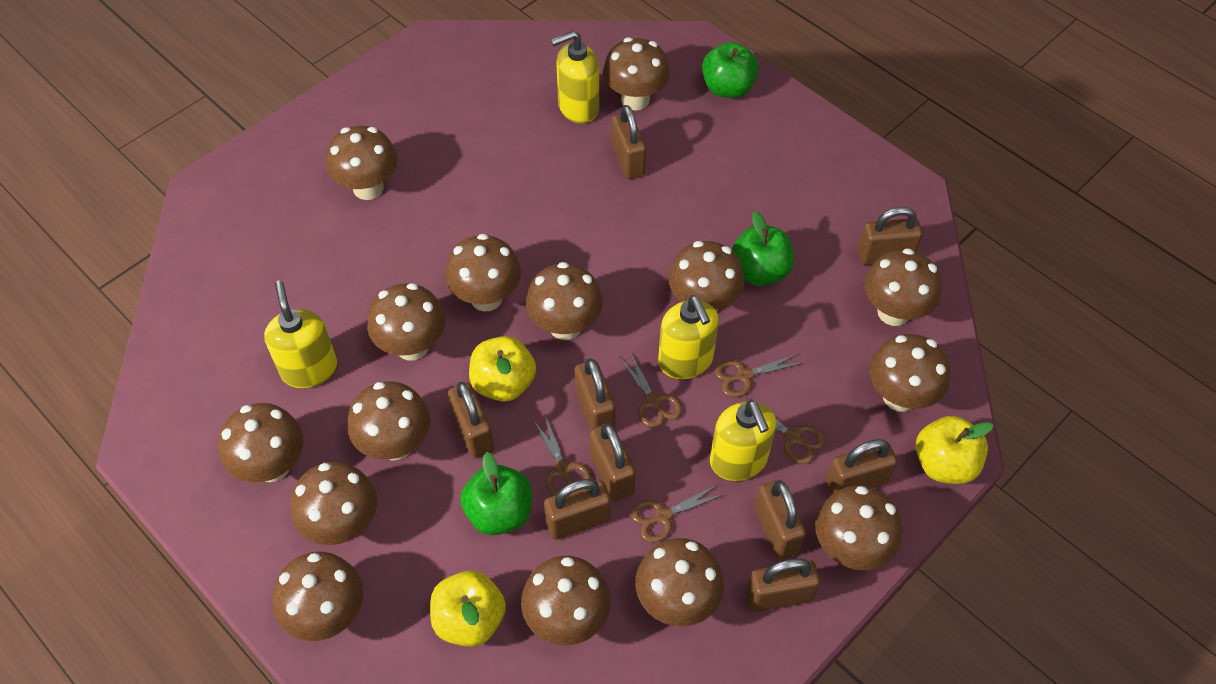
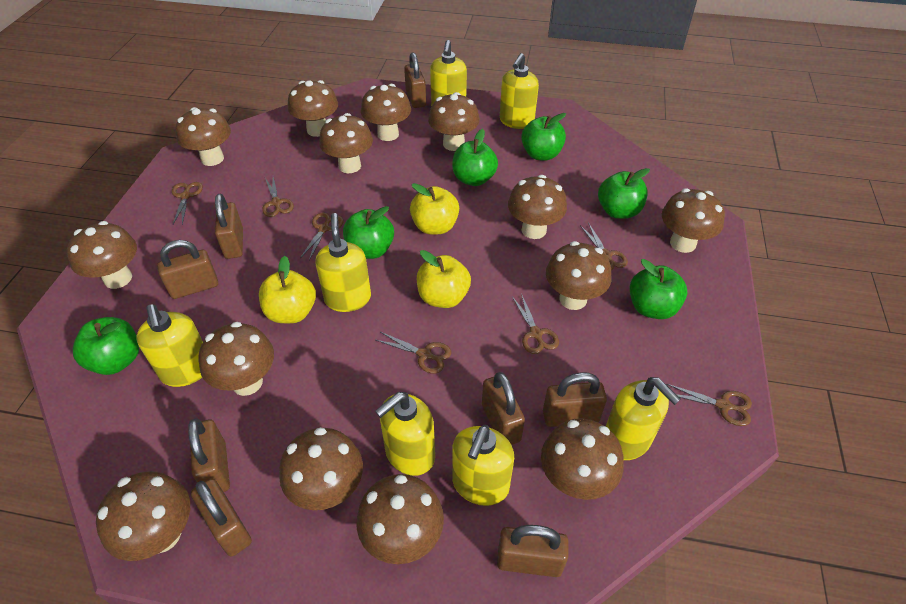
brown mushroom: [218,403,303,483] [272,552,364,641] [291,462,377,545] [326,126,398,200] [347,381,430,461] [367,283,446,361] [445,234,521,311] [521,556,611,645] [526,262,603,340] [603,37,670,110] [635,538,724,626] [668,241,745,311] [815,485,903,570] [865,248,942,326] [869,334,950,412] = 15 -> [67,221,137,289] [96,471,190,561] [176,107,231,166] [198,322,274,396] [279,427,363,510] [288,80,338,137] [319,113,373,173] [356,474,444,564] [361,84,411,141] [428,92,480,151] [508,175,567,239] [541,418,624,500] [546,241,611,310] [662,188,725,253] = 14
brown padlock: [448,382,494,459] [544,479,611,540] [575,358,616,430] [590,423,636,501] [611,105,646,179] [746,558,820,612] [754,480,806,559] [825,439,897,495] [857,207,923,265] = 9 -> [157,240,218,299] [188,418,230,492] [191,478,252,557] [215,194,243,259] [404,52,426,108] [482,372,525,445] [497,525,569,577] [543,372,607,427] = 8
brown scissors: [533,416,592,496] [619,351,682,428] [631,484,725,542] [714,354,802,397] [746,397,826,464] = 5 -> [172,182,203,225] [262,177,294,217] [300,212,344,260] [376,332,451,374] [512,293,559,354] [580,223,628,270] [667,384,752,426] = 7
green apple: [460,452,532,535] [702,42,759,98] [732,211,794,286] = 3 -> [73,317,139,375] [343,206,394,259] [452,129,498,186] [521,113,566,161] [598,168,650,219] [630,259,687,319] = 6
yellow soap dispenser: [264,280,337,388] [551,31,599,124] [658,295,719,379] [710,400,776,481] = 4 -> [136,305,203,387] [315,213,371,312] [375,392,435,476] [430,40,467,106] [452,425,514,506] [500,53,539,129] [606,377,681,460] = 7

